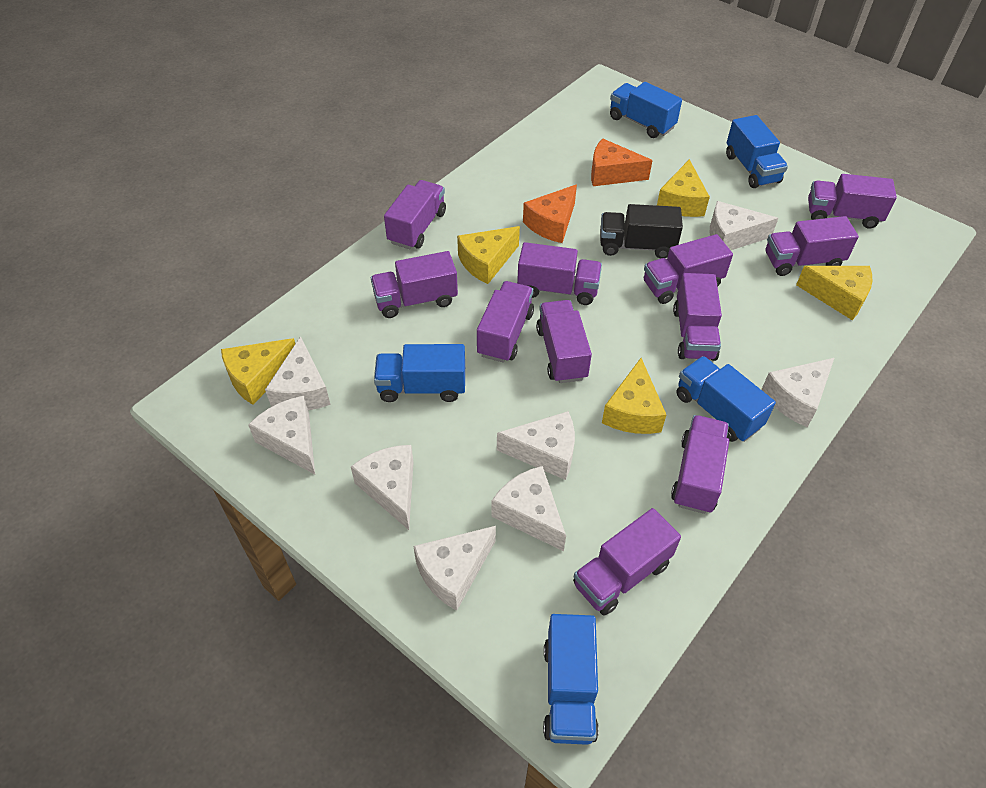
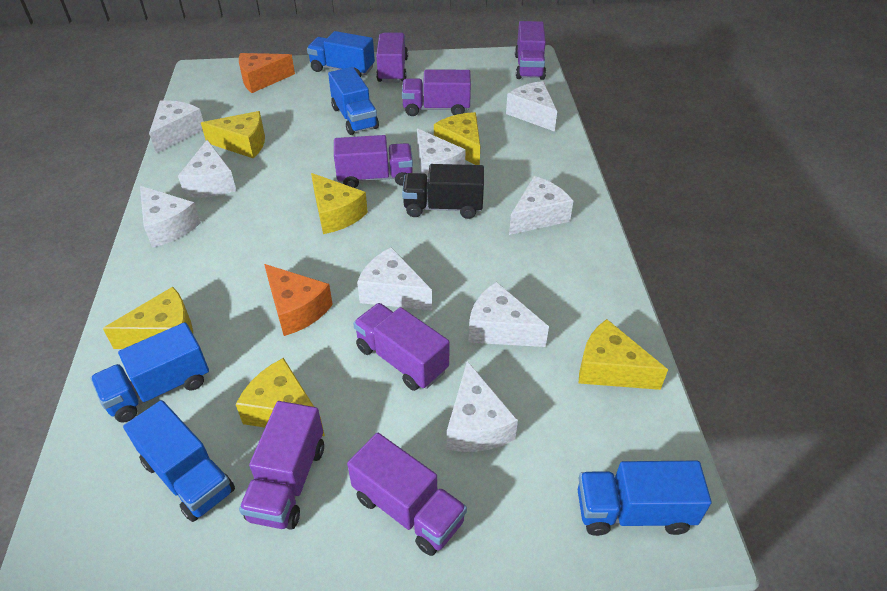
purple truck: [371,251,458,318] [384,180,446,249] [477,281,534,363] [517,242,602,305] [536,300,592,383] [573,508,681,615] [644,234,733,304] [671,415,729,514] [673,273,722,361] [765,216,859,276] [808,174,897,229] = 11 -> [239,401,324,530] [334,135,413,188] [347,433,467,556] [353,303,450,391] [376,33,408,82] [402,70,471,116] [515,21,546,80] = 7
white cheese: [248,396,315,474] [265,336,330,410] [351,445,414,530] [413,526,496,611] [491,466,566,551] [497,411,575,480] [710,201,778,250] [761,358,834,427] = 8 -> [140,186,201,248] [149,100,204,154] [178,140,236,198] [357,247,432,310] [417,128,466,177] [447,361,518,452] [468,282,549,347] [506,81,557,132] [509,176,573,235] = 9
yellow cheese: [221,338,295,405] [457,226,520,284] [602,358,666,434] [657,159,710,217] [796,266,872,320] = 5 -> [103,287,193,349] [201,111,265,158] [236,358,325,436] [311,173,368,234] [434,112,480,165] [579,319,668,390] = 6

